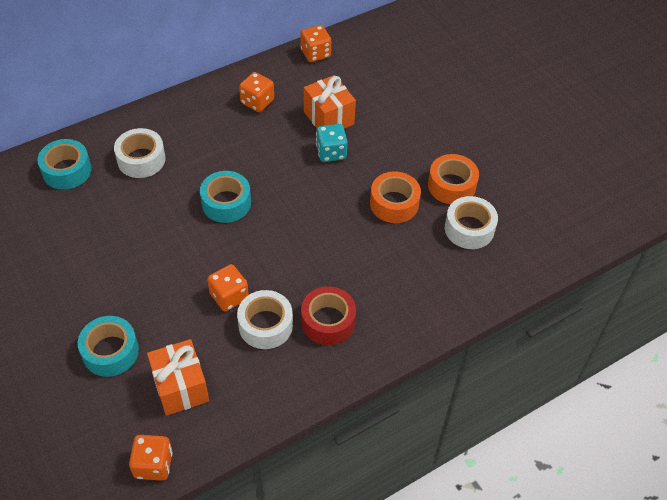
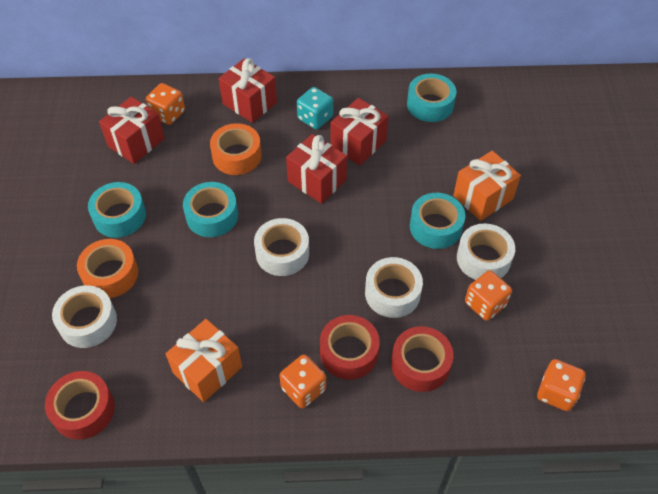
red gift: none = 0 -> [99,97,165,164] [218,58,277,123] [286,134,347,204] [331,98,389,166] = 4
red tape: [301,286,356,345] = 1 -> [45,371,115,440] [320,315,380,380] [391,326,453,392] = 3
turquoise tape: [37,139,92,190] [78,316,139,377] [200,171,251,223] = 3 -> [88,182,146,238] [183,182,238,237] [407,73,456,122] [410,193,465,249] = 4
white tape: [114,128,166,178] [237,290,293,349] [445,196,498,249] = 3 -> [52,285,117,348] [254,218,309,276] [365,257,423,318] [457,223,515,280] = 4

